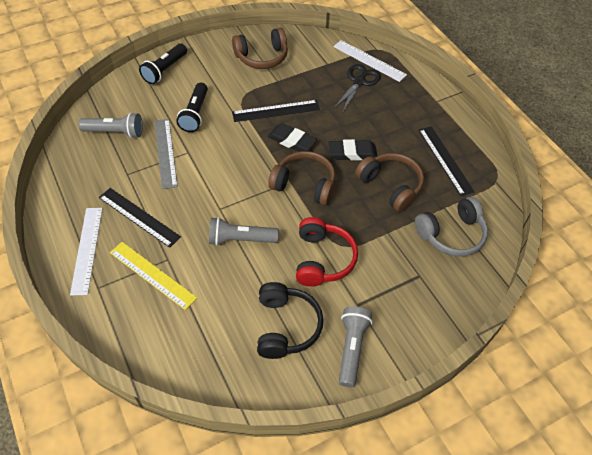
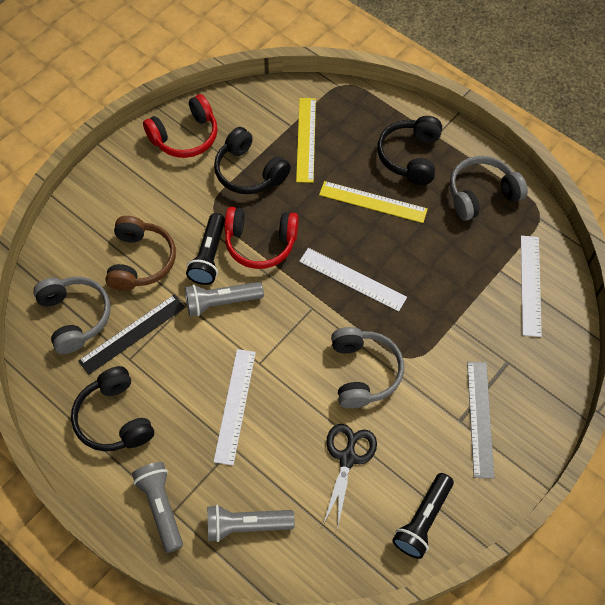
black eraser: [267,123,317,152] [328,139,377,161] = 2 -> none = 0
black headphones: [257,282,324,359] = 1 -> [71,366,154,452] [214,127,291,194] [377,116,442,185] = 3
black ruler: [99,188,181,248] [232,100,320,122] [419,126,475,196] = 3 -> [78,294,185,375] = 1
brown headphones: [232,28,288,69] [268,151,336,206] [355,153,424,212] = 3 -> [105,216,176,291] = 1
grey headphones: [415,197,488,256] = 1 -> [33,277,111,354] [331,327,404,408] [450,156,528,221] = 3
red headphones: [296,217,358,287] = 1 -> [143,94,218,158] [224,207,299,269] = 2
white ruler: [70,208,103,296] [333,40,407,82] = 2 -> [214,349,256,465] [299,248,407,312] [521,236,542,337] = 3
yellow ruler: [110,242,197,310] = 1 -> [296,98,316,183] [319,181,428,223] = 2

